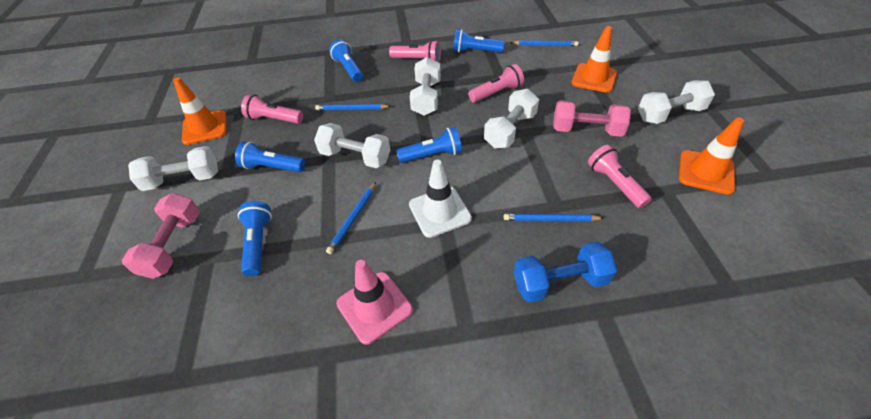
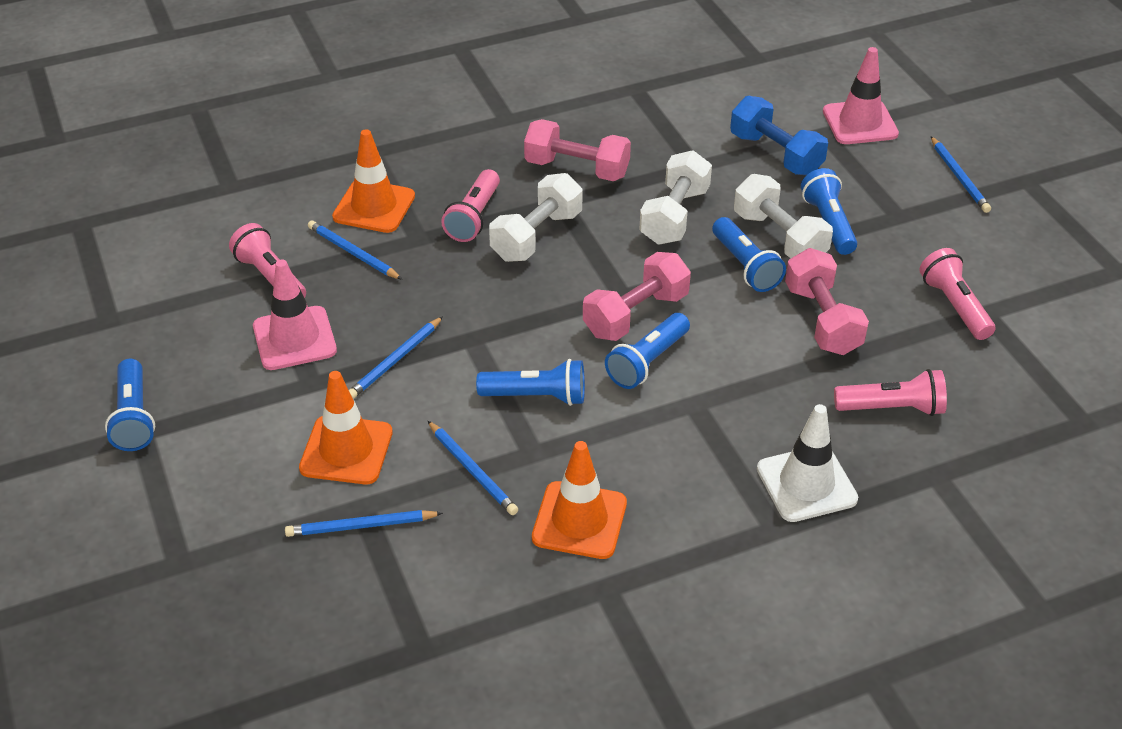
blue pencil: [315,104,391,110] [326,182,376,254] [504,214,603,221] [510,40,579,46] = 4 -> [285,510,443,537] [308,220,402,280] [349,316,443,399] [428,421,518,515] [931,136,991,213] = 5
pink dumbbell: [122,193,200,279] [553,100,631,137] = 2 -> [524,119,631,181] [583,252,691,341] [785,248,869,355] = 3
pink traffic cone: [337,260,413,345] = 1 -> [253,260,337,370] [823,47,899,144] = 2
white dumbbell: [128,146,218,191] [314,123,390,168] [410,57,441,116] [484,89,539,148] [638,80,715,124] = 5 -> [489,173,583,262] [639,150,712,245] [734,174,833,259] = 3

